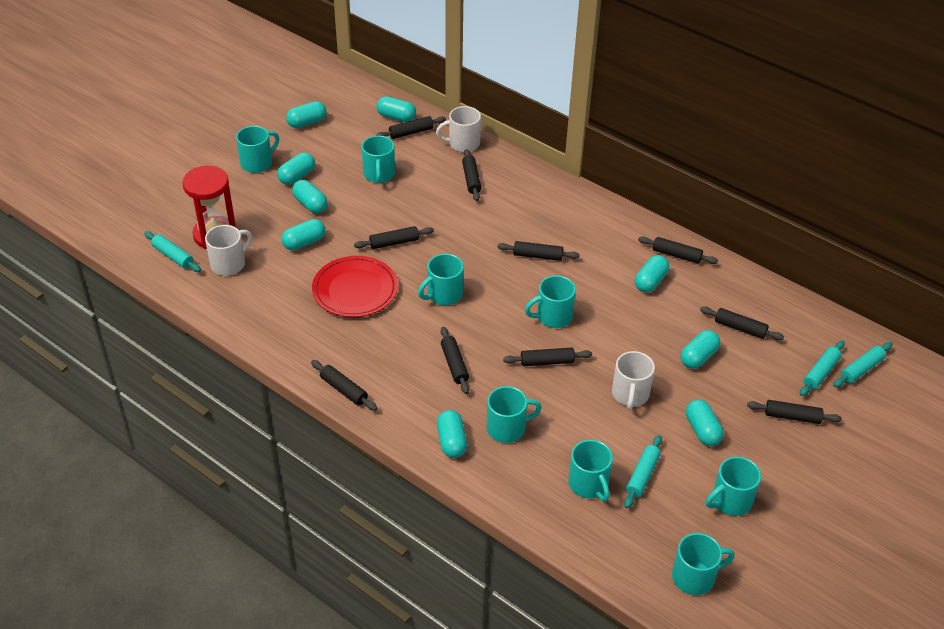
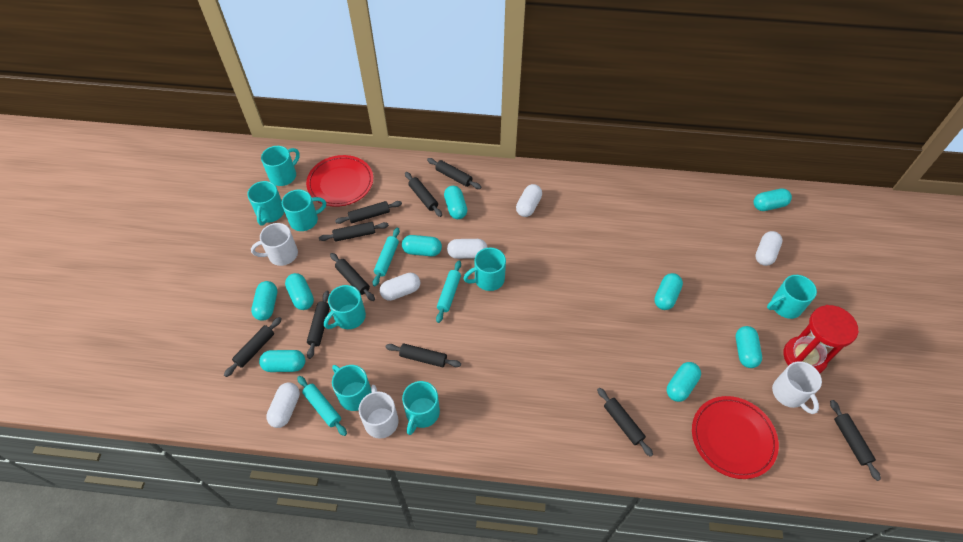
red plate: [312,256,398,317] = 1 -> [306,155,373,207] [692,396,779,479] = 2
turquoise rolling pin: [144,231,201,272] [624,435,662,508] [800,341,845,396] [833,342,893,387] = 4 -> [297,376,347,436] [373,228,400,286] [436,260,461,323] = 3
white capsule: none = 0 -> [266,383,300,428] [380,273,420,301] [447,239,487,259] [516,184,542,217] [755,231,783,266] = 5

